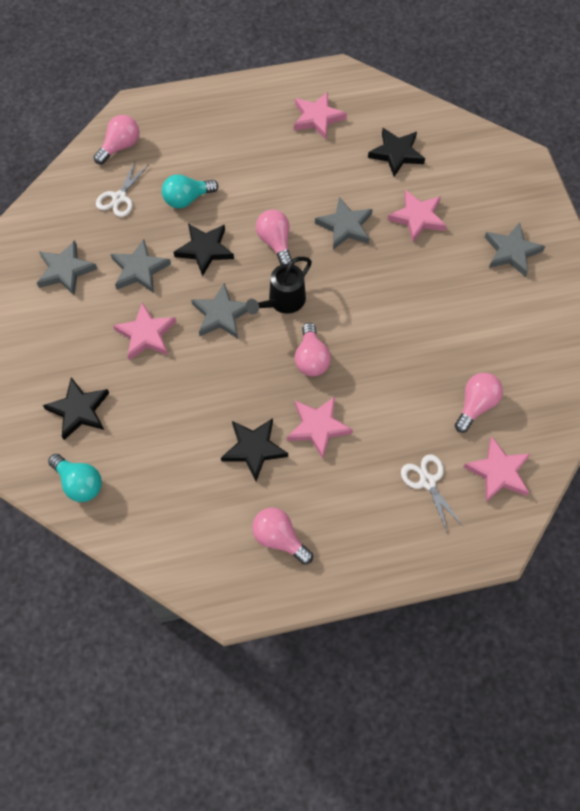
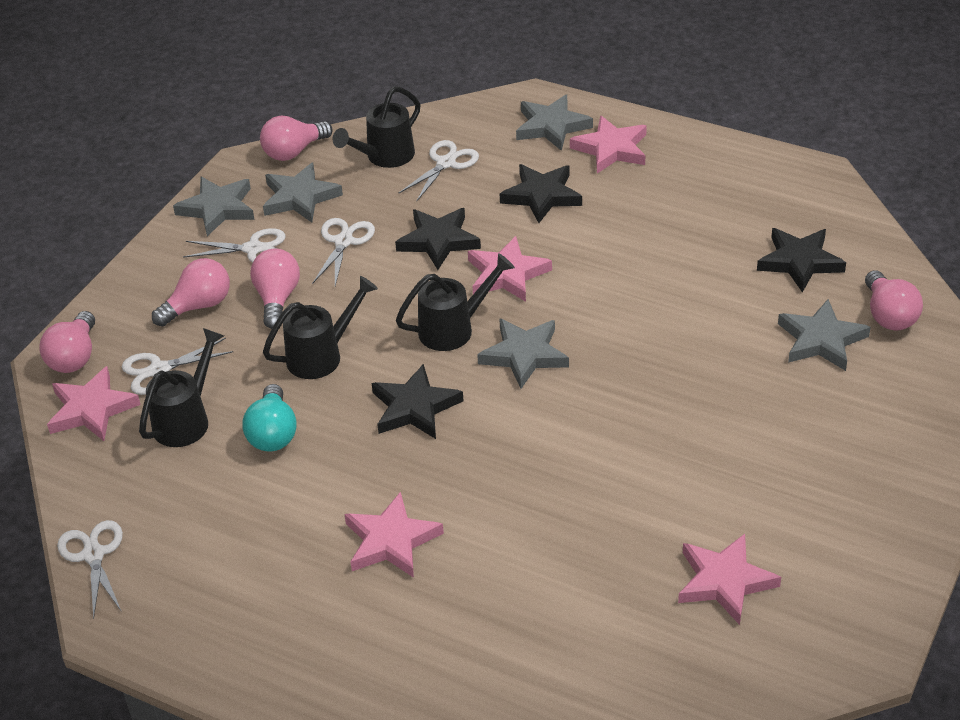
black watering can: [246,257,312,315] = 1 -> [139,328,224,447] [263,276,378,379] [332,86,421,168] [396,253,515,351] = 4
turquoise light bulb: [48,454,102,502] [162,174,218,209] = 2 -> [242,384,297,451] = 1
white scissors: [96,162,148,217] [401,454,464,534] = 2 -> [57,520,123,619] [122,338,233,395] [183,228,286,263] [312,218,375,286] [398,140,479,202] = 5

